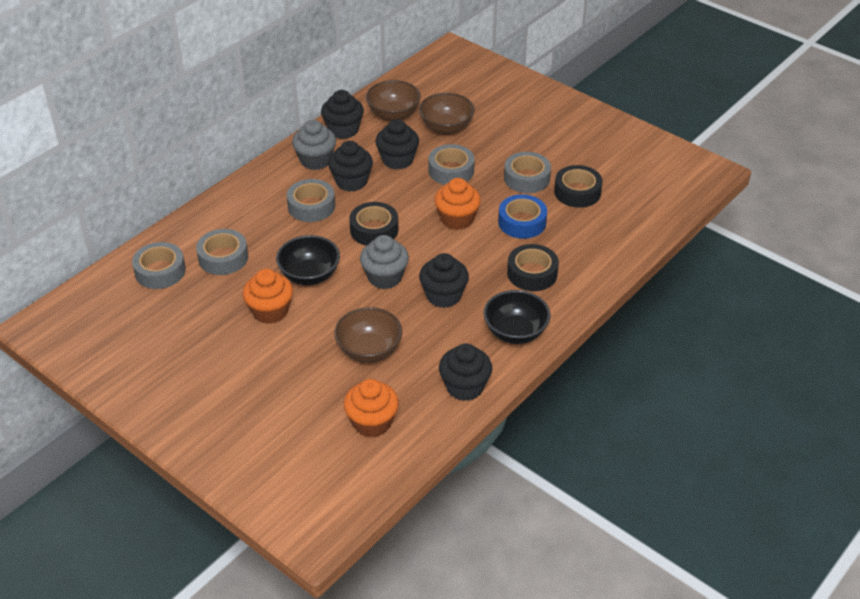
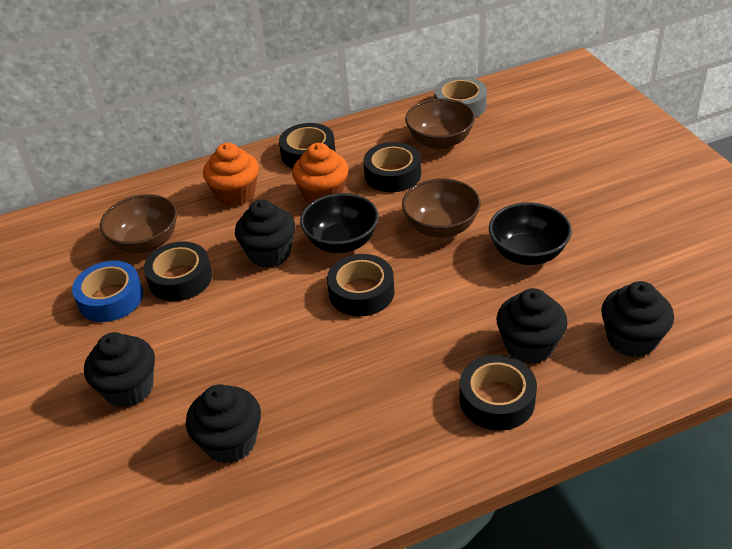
black tape: [349,202,398,246] [507,244,559,291] [554,165,603,208] = 3 -> [144,242,212,301] [279,123,336,169] [327,254,395,316] [363,142,421,192] [460,355,537,431] = 5
grey cupcake: [292,120,336,170] [360,235,409,289] = 2 -> none = 0
grey tape: [132,242,186,289] [196,229,248,275] [287,179,335,222] [429,144,475,185] [504,152,551,193] = 5 -> [434,76,487,118] = 1
orange cupcake: [243,269,293,324] [344,379,399,438] [434,178,481,230] = 3 -> [203,143,259,207] [292,143,349,204] = 2

